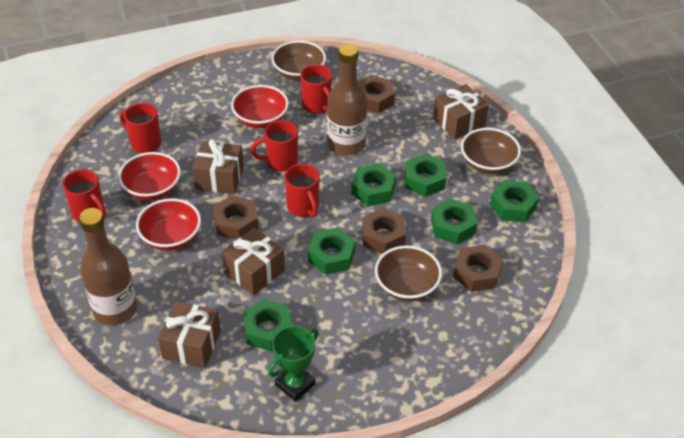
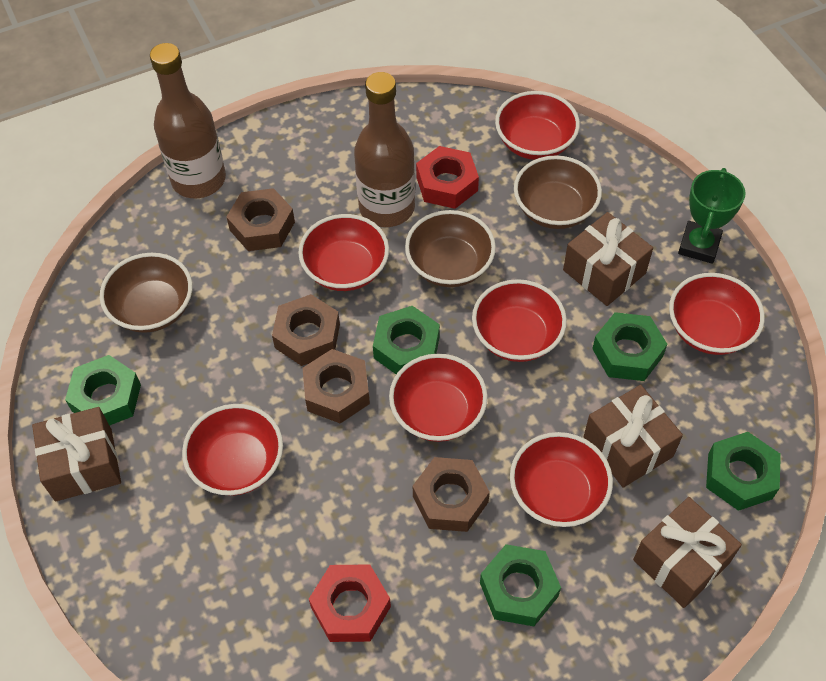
green nut: [243,299,292,352] [308,228,356,275] [351,163,396,206] [405,153,446,197] [431,198,477,245] [490,180,539,222] = 6 -> [65,355,141,426] [373,306,440,374] [480,544,561,626] [592,312,667,381] [706,432,781,511] = 5
red bowl: [118,152,181,201] [136,198,201,251] [231,85,289,128] = 3 -> [182,404,283,496] [298,214,389,291] [389,354,488,442] [472,279,567,362] [495,91,580,160] [510,432,613,527] [669,273,765,355] = 7
red mug: [62,169,106,222] [119,103,161,153] [251,120,298,172] [285,164,320,217] [300,64,332,113] = 5 -> none = 0
red nut: none = 0 -> [309,564,391,642] [416,146,479,209] = 2

